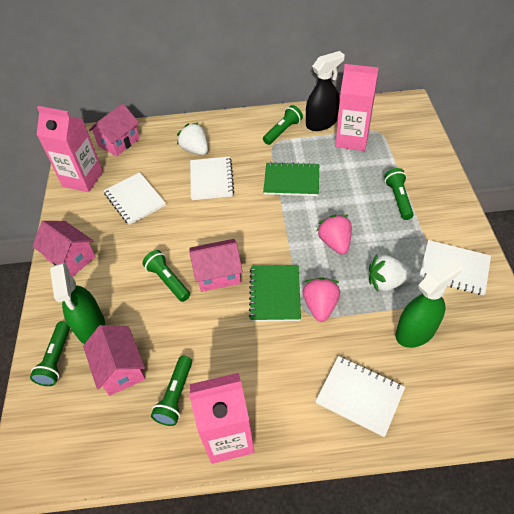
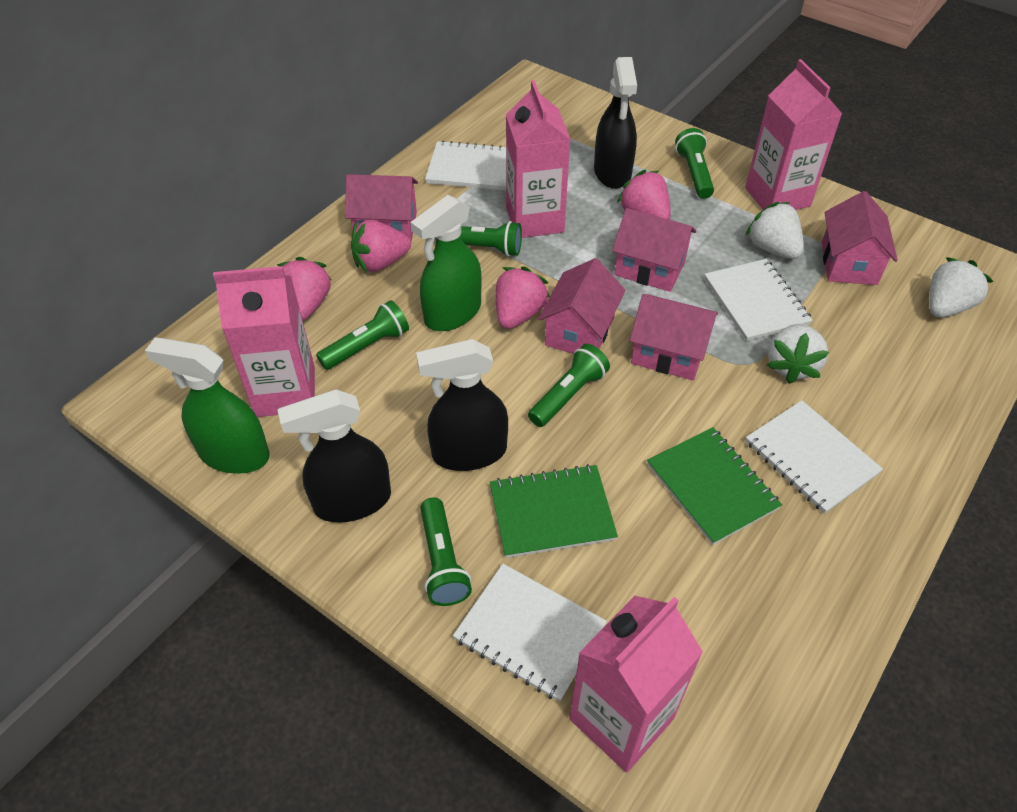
black spray bottle: [306,51,345,131] = 1 -> [277,389,391,523] [416,339,508,471] [594,57,637,189] = 3
pink carton: [37,106,103,192] [189,373,255,464] [335,64,379,151] = 3 -> [213,266,315,417] [506,80,571,238] [569,596,703,773] [745,59,842,210] = 4
pink house: [33,221,96,277] [83,325,145,396] [88,103,140,156] [189,239,243,292] = 4 -> [345,174,418,242] [538,258,625,354] [612,208,696,292] [630,294,718,381] [822,191,898,285] = 5
pink strawberry: [303,277,340,322] [317,215,352,255] = 2 -> [277,257,331,321] [351,219,411,272] [496,267,550,329] [617,170,671,220] = 4
white strawberry: [177,122,208,155] [369,254,412,292] = 2 -> [745,202,804,259] [766,324,829,384] [929,257,993,317] = 3

